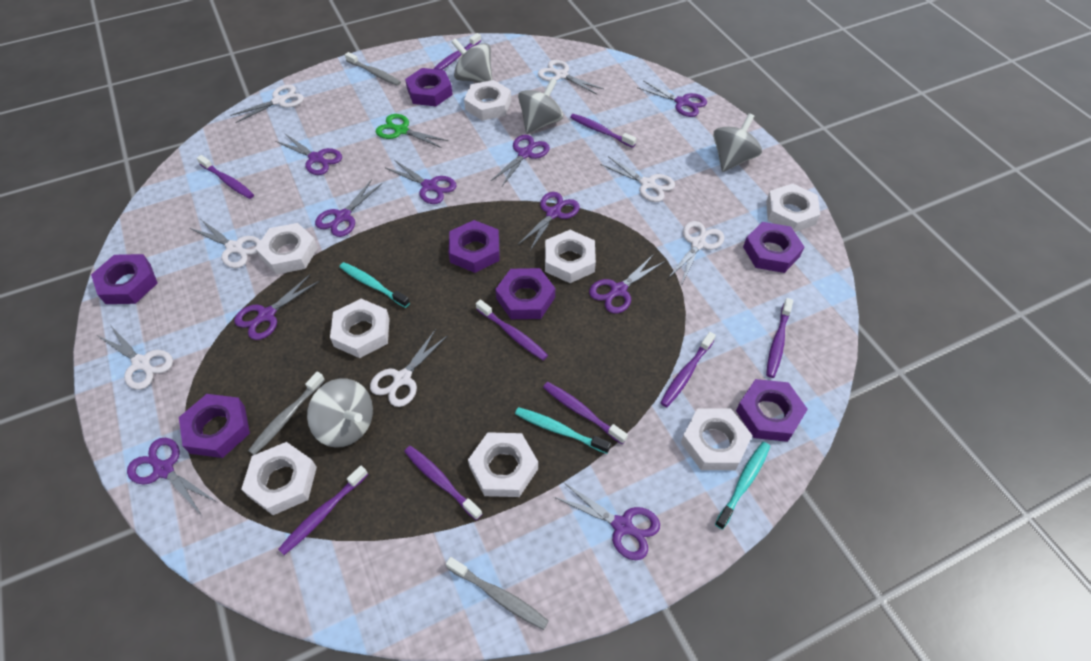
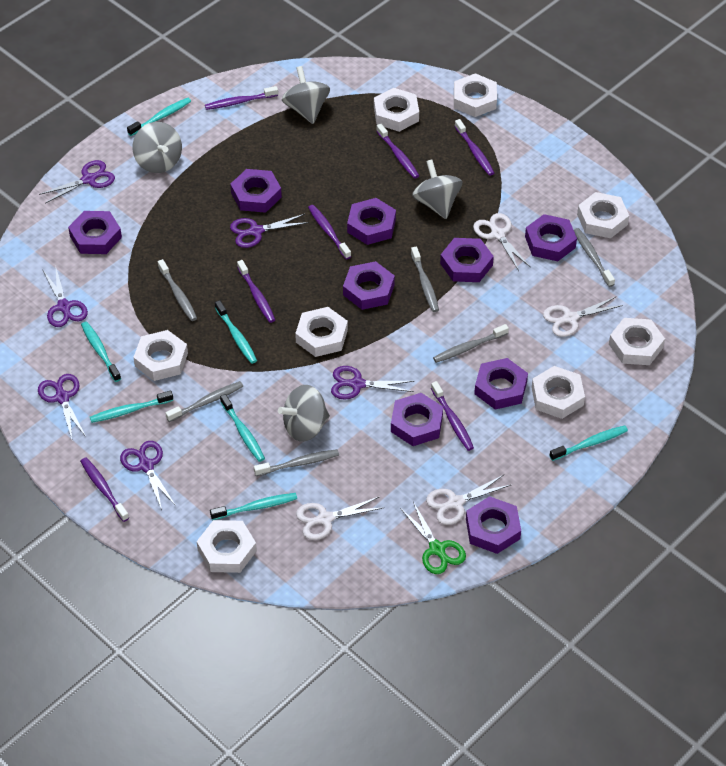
grey toothbrush: [248,371,325,455] [345,52,401,86] [446,557,549,630] = 3 -> [158,259,197,321] [165,381,243,422] [254,449,339,476] [411,246,439,312] [433,324,509,363] [574,228,615,287] = 6
purple nut: [91,254,158,304] [179,394,250,458] [405,68,453,106] [449,220,500,273] [495,268,555,319] [736,379,808,442] [743,222,804,273] = 7 -> [68,211,122,254] [230,169,282,213] [343,261,395,310] [347,198,396,245] [391,393,443,446] [440,238,494,282] [466,496,521,554] [474,358,528,409] [525,214,577,261] = 9
purple scissors: [127,438,217,514] [234,274,320,340] [275,133,342,175] [315,179,382,237] [386,160,457,204] [491,135,550,186] [518,192,580,251] [554,482,660,560] [589,254,665,314] [637,80,707,117] = 10 -> [38,374,86,439] [39,160,115,203] [43,265,88,327] [120,441,176,510] [230,214,309,248] [331,366,414,400] = 6
purple toothbrush: [197,155,254,199] [278,465,368,555] [404,446,482,520] [433,33,481,70] [476,299,548,360] [543,382,628,444] [570,114,636,148] [660,332,716,407] [766,298,793,378] = 9 -> [80,458,129,522] [205,86,278,110] [237,260,275,323] [308,205,351,259] [376,124,419,179] [431,381,474,451] [455,119,494,176] = 7
turquoise toothbrush: [339,262,410,308] [515,407,611,454] [715,442,770,529] = 3 -> [81,321,121,382] [90,391,173,423] [127,98,191,136] [210,493,297,520] [215,300,257,364] [220,394,265,462] [549,425,628,461] = 7
white scissors: [98,326,173,390] [190,220,261,268] [230,85,304,123] [370,329,448,407] [538,60,603,94] [600,156,675,202] [668,221,724,283] = 7 -> [296,496,384,540] [426,475,511,525] [473,213,530,271] [543,296,623,337] = 4

